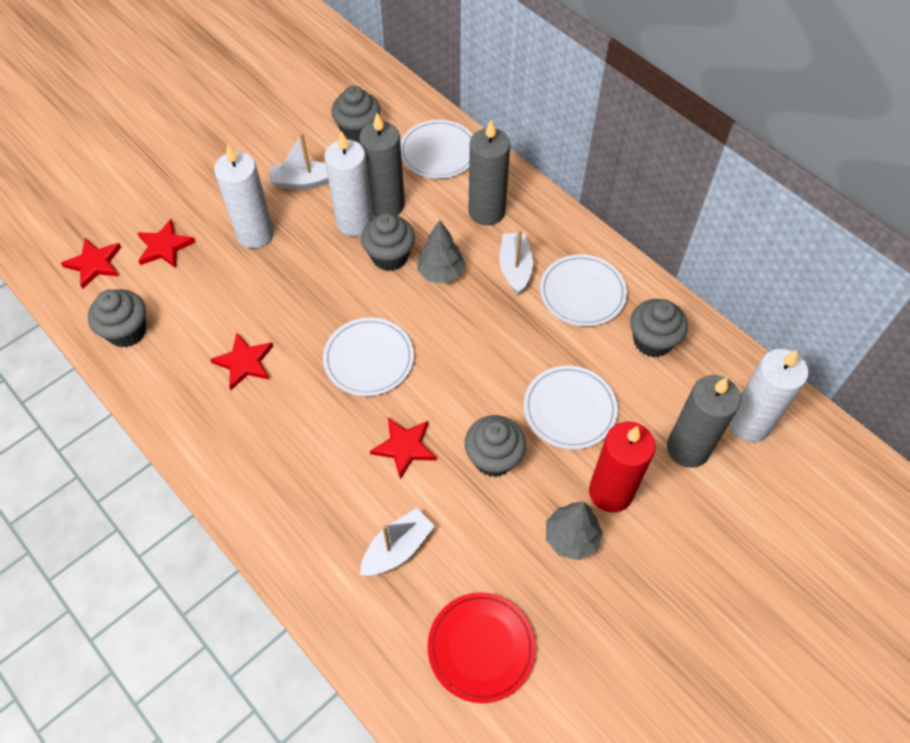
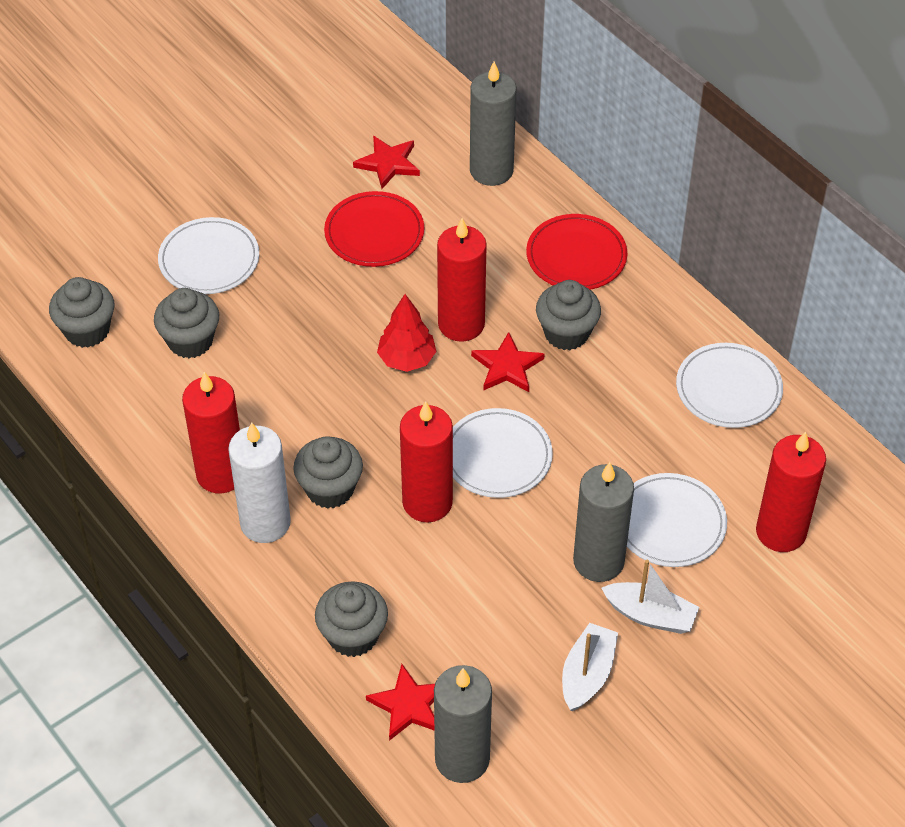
grey tree: [417,220,465,284] [546,502,603,560] = 2 -> none = 0
red candle: [589,421,656,513] = 1 -> [182,372,240,493] [400,401,453,522] [437,218,487,342] [756,431,826,552] = 4
red plate: [428,592,536,703] = 1 -> [324,191,424,267] [526,214,627,290] = 2
red star: [61,238,121,289] [138,219,196,268] [210,333,273,390] [370,417,437,479] = 4 -> [353,136,420,189] [366,664,435,741] [471,332,545,392] = 3
red tree: none = 0 -> [377,294,437,372] = 1
white boat: [270,133,329,189] [360,508,435,575] [500,230,533,295] = 3 -> [562,623,618,712] [601,560,699,634] = 2
white candle: [214,144,274,249] [324,131,374,237] [729,349,809,442] = 3 -> [228,422,291,543] = 1

